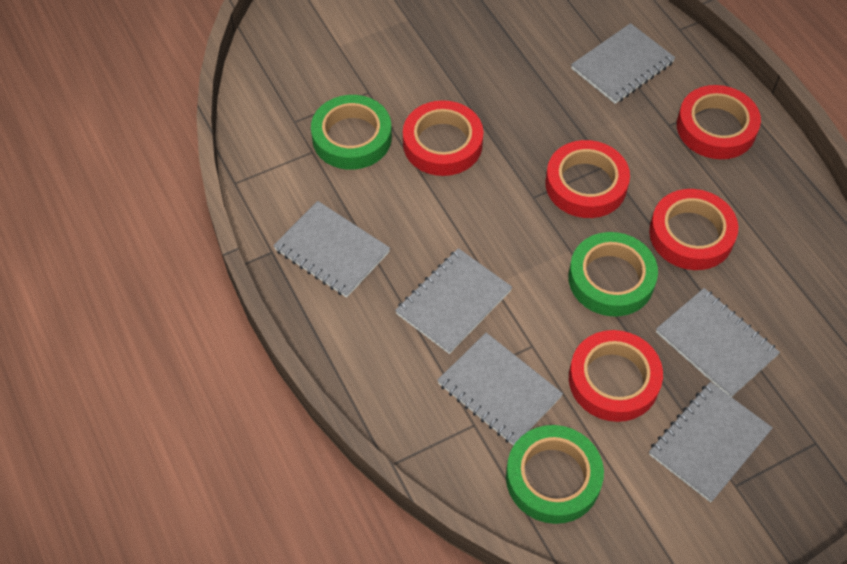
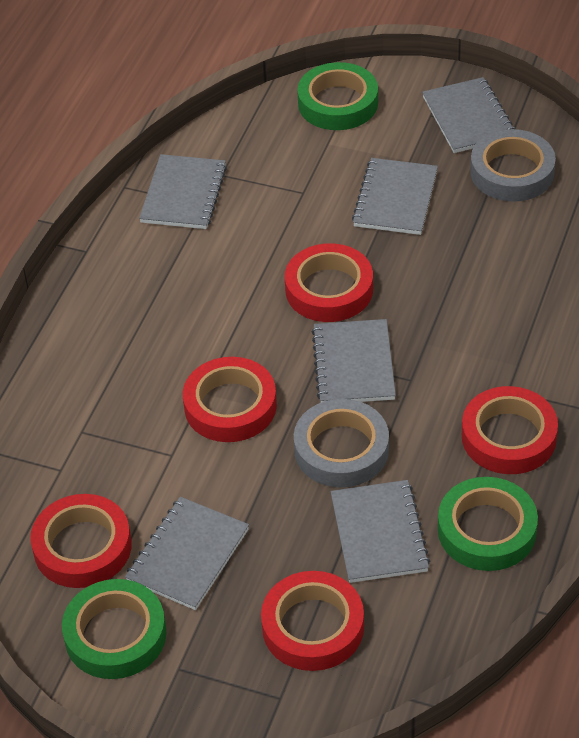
grey tape: none = 0 -> [294,399,389,488] [470,129,556,202] = 2

